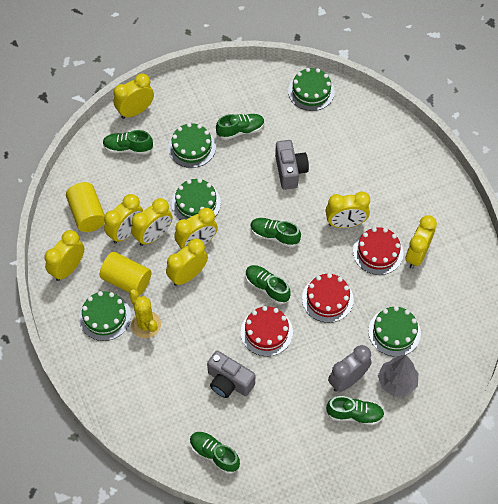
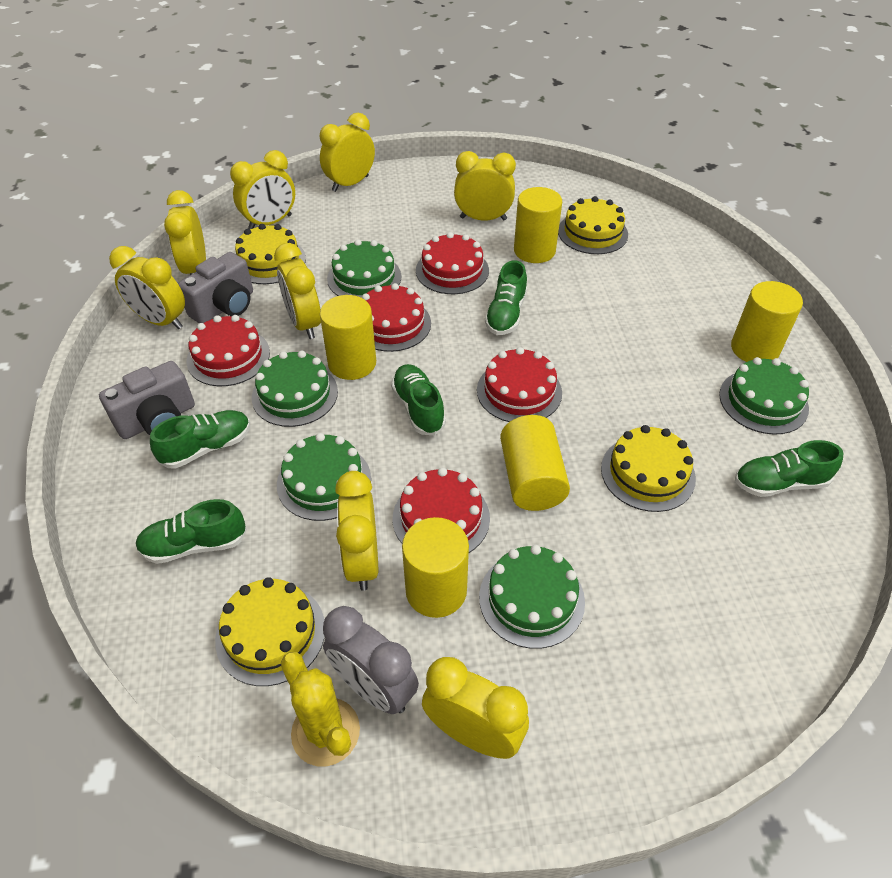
green shoe: [103,130,153,154] [190,431,240,474] [216,114,265,140] [245,265,291,304] [250,218,301,248] [326,396,384,425] = 6 -> [135,499,247,564] [150,410,250,468] [391,364,446,435] [485,260,527,335] [735,440,844,497] = 5
grey tree: [378,355,418,397] = 1 -> none = 0
red cake: [241,306,293,356] [302,273,354,323] [353,227,404,275] = 3 -> [187,315,270,386] [362,283,431,352] [393,468,490,553] [416,232,489,294] [477,347,562,422] = 5
yellow cake: none = 0 -> [215,577,325,686] [235,224,306,284] [558,196,628,254] [601,425,696,512] = 4
yellow cylinder: [66,182,105,232] [100,252,151,296] = 2 -> [320,295,376,380] [402,517,469,618] [500,415,570,511] [514,187,562,263] [731,281,803,362] = 5

